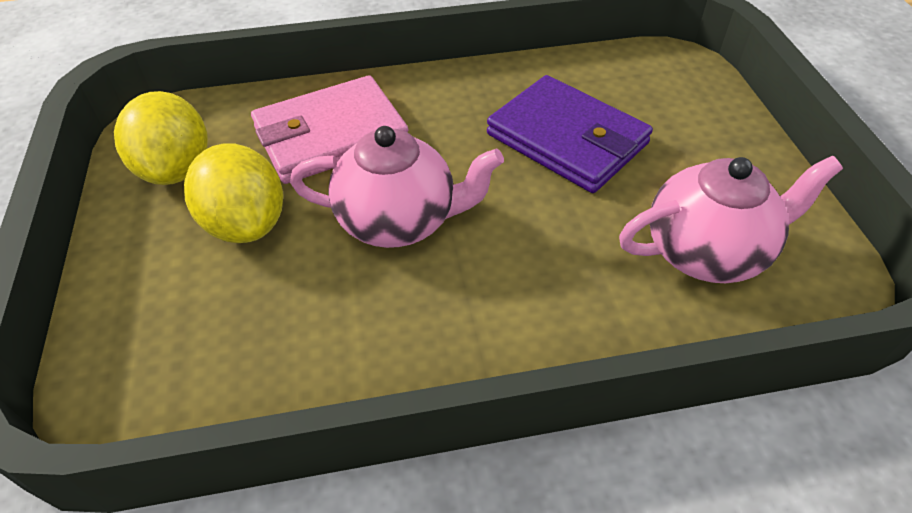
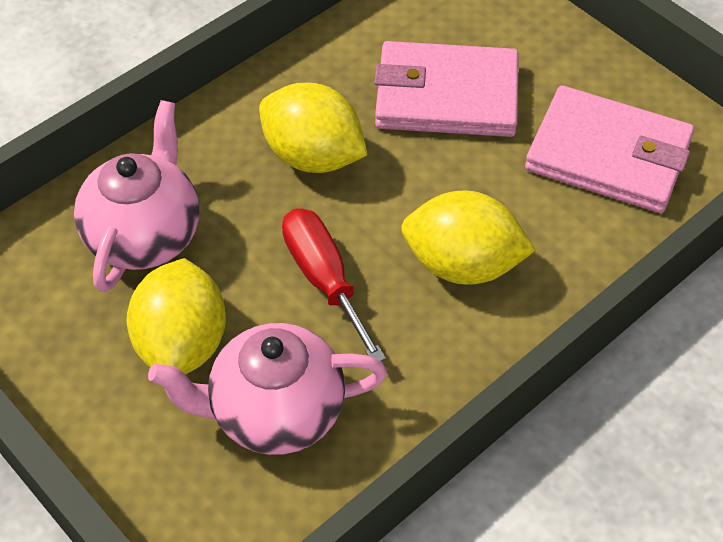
pink wallet: [251,76,408,184] = 1 -> [374,41,519,137] [525,85,694,213] = 2
purple wallet: [487,75,653,193] = 1 -> none = 0
red screwdriver: none = 0 -> [282,208,386,361] = 1
yellow lemon: [114,91,208,185] [184,143,283,243] = 2 -> [126,258,226,374] [259,83,367,173] [401,190,536,285] = 3

